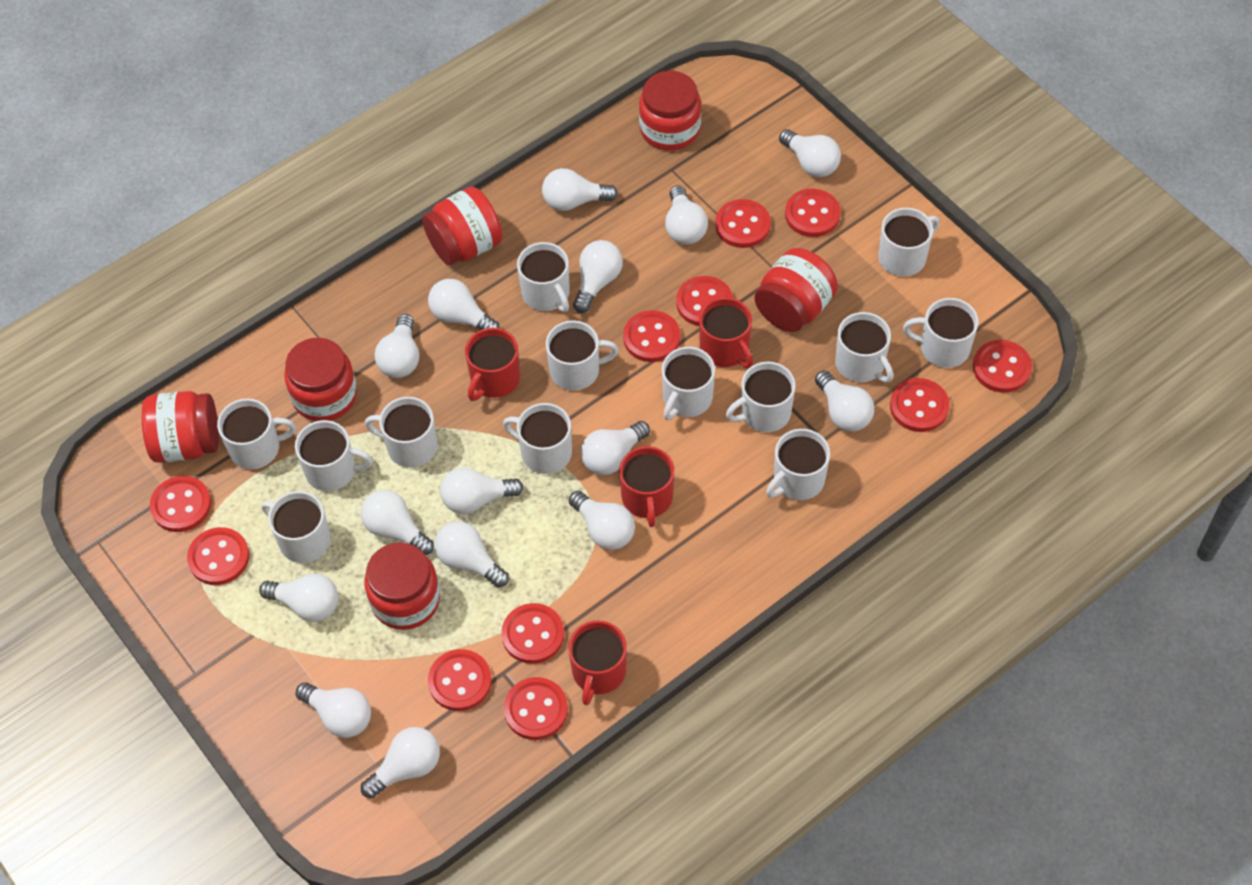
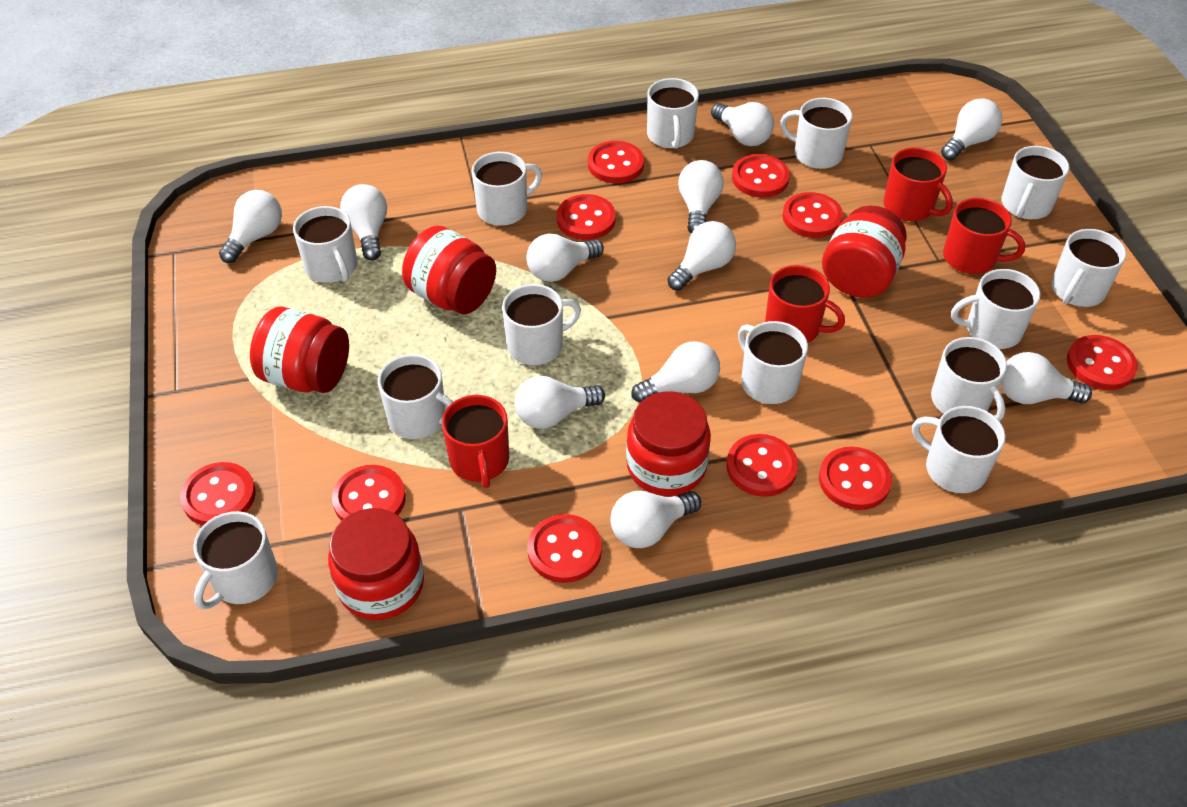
red button: [150,476,211,532] [187,527,250,585] [428,649,492,711] [501,603,564,664] [504,677,568,740] [623,310,680,362] [676,276,733,326] [715,199,771,248] [785,189,841,237] [890,378,949,432] [973,340,1032,393] = 11 -> [180,462,256,525] [332,465,406,521] [527,514,602,583] [557,194,616,240] [588,141,644,183] [727,434,798,497] [732,154,790,198] [783,192,843,238] [819,447,892,510] [1067,335,1138,390] = 10
red jar: [142,391,219,463] [284,338,357,421] [364,543,440,630] [422,187,503,265] [639,71,701,151] [755,248,838,332] = 6 -> [250,307,349,393] [328,508,424,620] [402,226,496,314] [626,391,711,496] [822,205,907,298] = 5
white light bulb: [259,574,338,622] [296,682,371,738] [361,490,434,555] [361,727,440,798] [375,314,419,378] [428,279,499,330] [435,521,509,588] [440,468,524,514] [542,168,618,211] [569,491,635,550] [573,240,623,313] [581,421,650,475] [665,185,708,244] [779,129,841,177] [815,370,874,432] = 15 -> [219,190,282,263] [340,184,387,261] [515,376,605,429] [526,233,604,282] [610,491,701,548] [631,341,720,403] [668,221,736,291] [678,160,724,234] [711,102,774,146] [941,98,1002,161] [1001,352,1092,404] = 11

